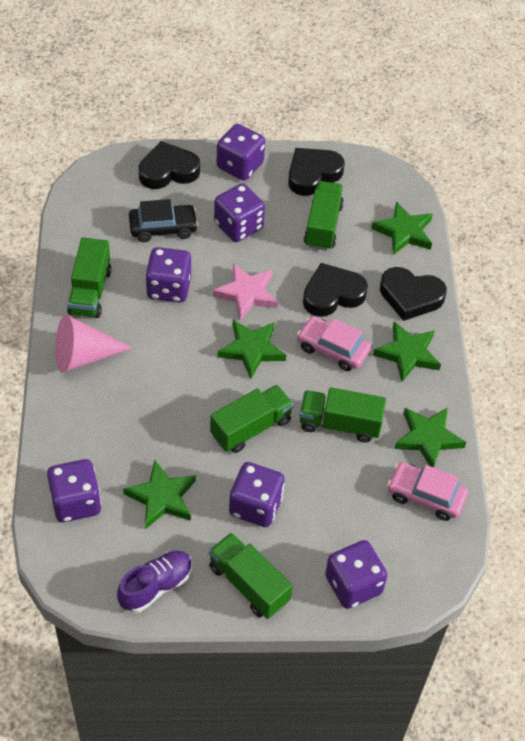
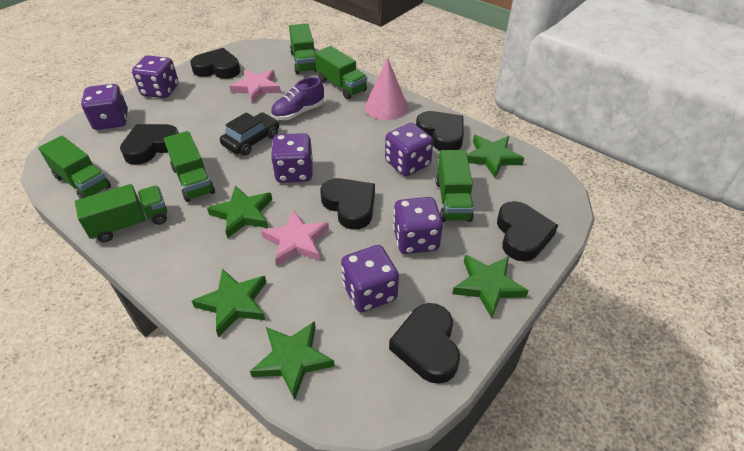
black heart: [138,141,200,189] [288,148,345,196] [303,263,368,317] [380,267,447,321] = 4 -> [120,124,179,165] [190,48,240,79] [320,178,375,230] [389,303,460,384] [416,111,464,151] [497,201,558,262] = 6
green truck: [67,237,111,318] [209,533,293,619] [210,385,294,453] [299,387,386,443] [304,181,344,251] = 5 -> [38,136,111,199] [75,184,167,242] [164,131,215,202] [289,23,316,74] [315,46,367,99] [436,150,474,222] = 6
pink car: [297,316,371,371] [387,462,468,521] = 2 -> none = 0
pink star: [213,263,278,321] = 1 -> [229,70,281,103] [261,209,329,266] = 2

